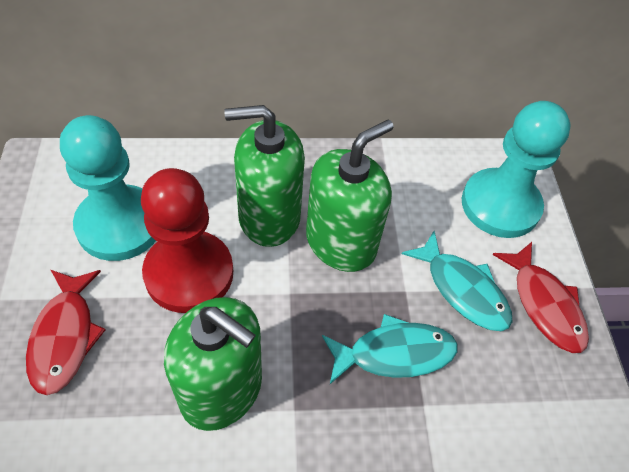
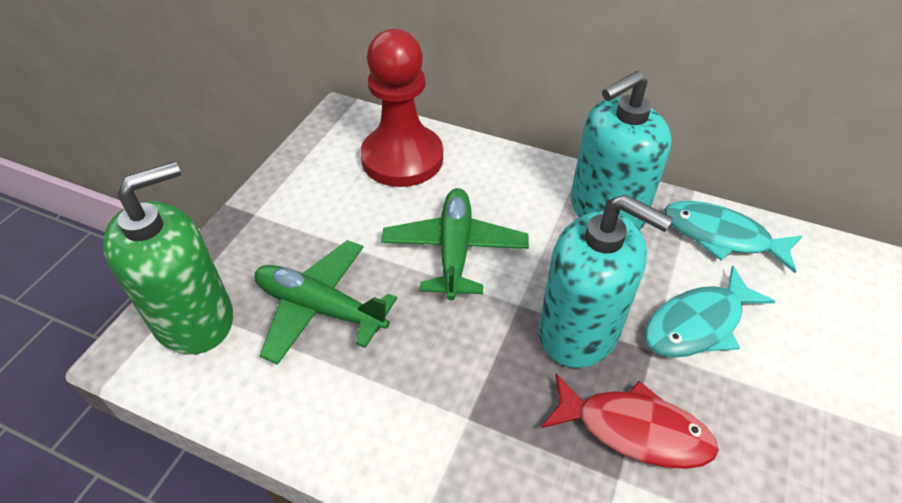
green plane: none = 0 -> [254,240,397,365] [381,188,529,300] = 2
green soap dispenser: [164,297,262,431] [224,105,305,247] [306,120,394,272] = 3 -> [103,161,233,354] = 1
red fish: [26,270,106,395] [493,242,589,353] = 2 -> [541,374,719,469] = 1
turquoise pawn: [60,115,156,261] [462,101,571,238] = 2 -> none = 0
turquoise soap dispenser: none = 0 -> [539,194,673,368] [571,71,672,230] = 2

